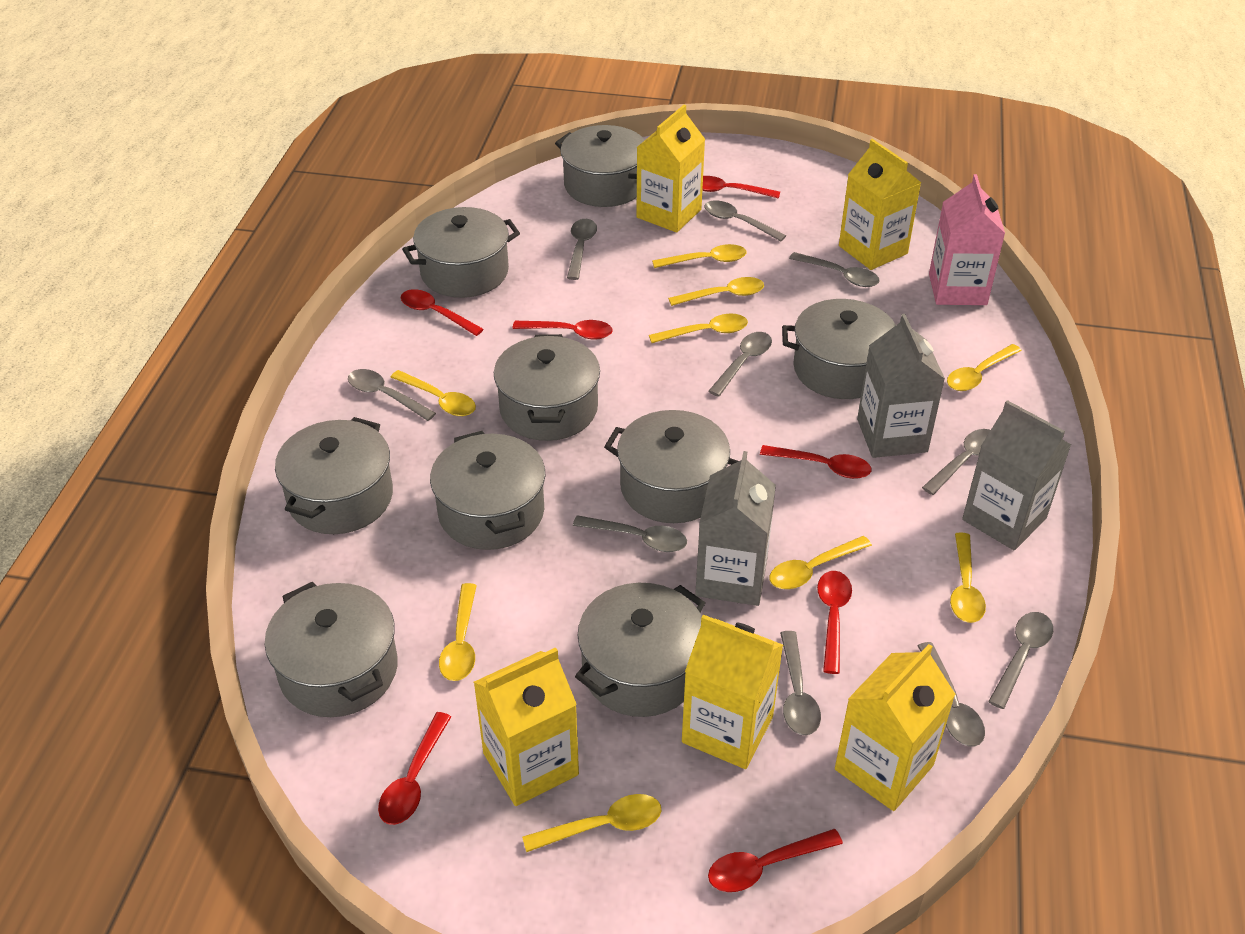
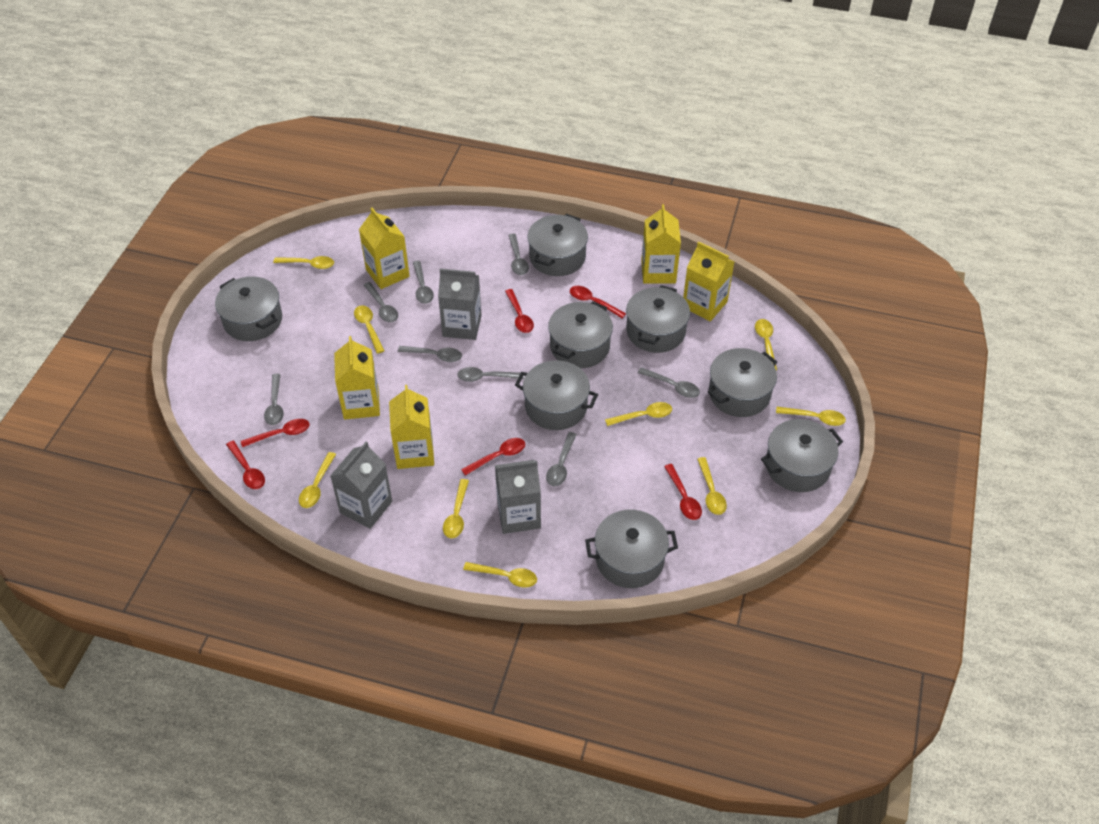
grey pot: [265,582,398,717] [275,417,393,534] [402,207,520,298] [430,431,545,550] [494,334,600,441] [555,125,645,207] [575,583,705,717] [604,410,738,523] [782,299,896,399] = 9 -> [215,276,282,341] [515,360,598,430] [527,214,588,276] [548,301,613,368] [585,510,678,588] [626,285,690,353] [708,348,777,417] [761,419,843,492] = 8
grey spoon: [348,369,436,421] [567,219,597,280] [573,515,687,552] [704,200,786,242] [708,332,772,397] [780,631,821,735] [789,252,880,287] [917,642,985,747] [922,429,990,495] [988,612,1053,709] = 10 -> [264,374,284,425] [364,282,398,322] [398,346,462,362] [413,261,434,304] [457,367,524,382] [508,234,529,275] [546,432,577,486] [638,367,700,398] = 8
pink carton: [929,174,1005,305] = 1 -> none = 0
red spoon: [378,712,451,825] [401,289,484,336] [513,320,613,340] [702,176,780,199] [708,829,843,892] [760,445,871,479] [817,571,852,674] = 7 -> [226,441,265,489] [241,419,309,447] [461,438,525,476] [505,289,534,333] [570,286,626,318] [664,464,702,520] = 6

